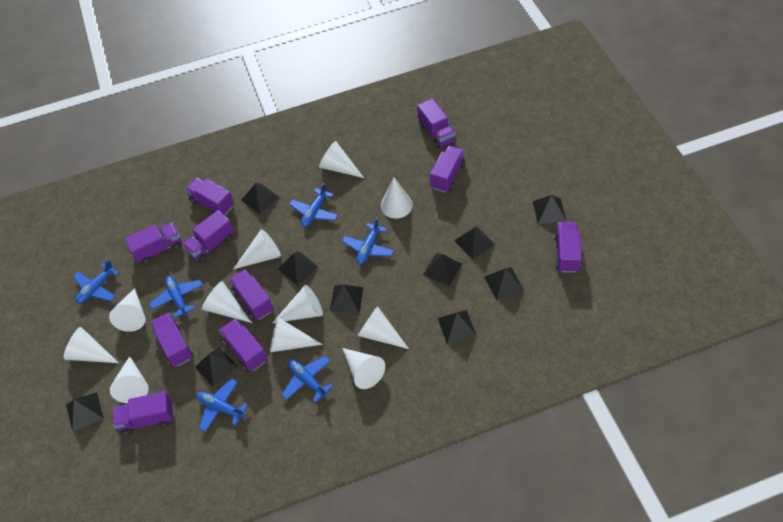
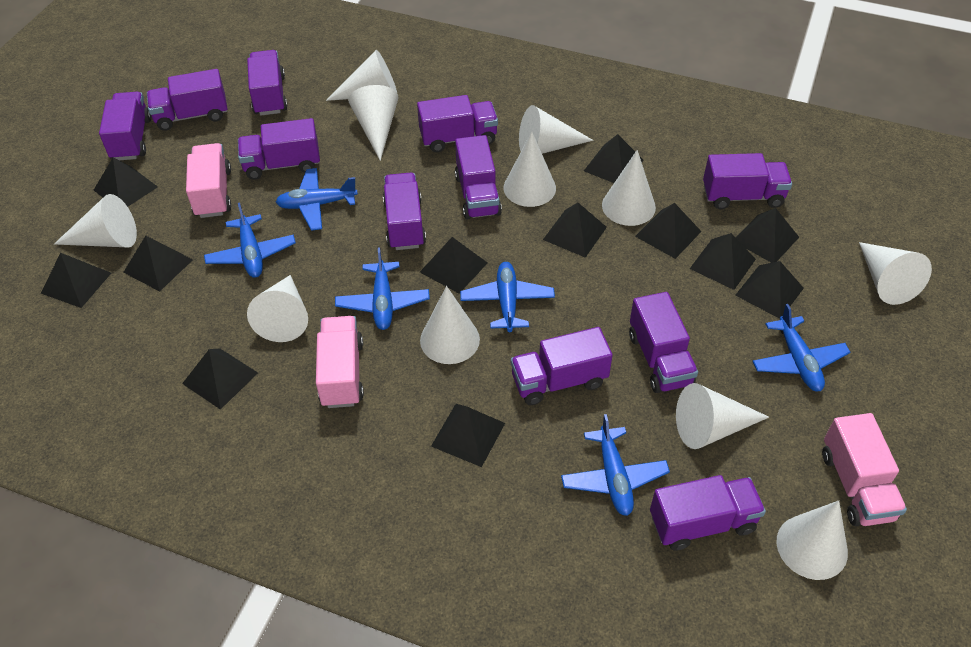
black pyramid: [66,392,104,432] [195,347,238,387] [241,183,280,214] [278,251,318,285] [330,285,364,313] [423,253,462,286] [438,310,477,344] [455,226,495,260] [484,267,524,300] [533,195,566,224] = 10 -> [41,253,111,308] [94,158,158,207] [123,236,193,292] [182,349,258,410] [420,237,487,293] [431,404,505,467] [543,202,607,258] [584,134,644,183] [635,203,702,259] [690,233,756,290] [735,261,804,319] [736,208,799,263] = 12
pink truck: none = 0 -> [186,143,231,218] [316,316,364,408] [822,413,907,526] = 3
purple truck: [113,391,173,435] [125,222,182,265] [151,313,193,367] [182,210,234,263] [185,178,234,215] [219,319,267,372] [229,269,274,320] [417,99,456,149] [430,146,465,193] [554,222,582,273] = 10 -> [99,92,151,160] [147,69,228,131] [238,118,320,180] [247,50,288,116] [383,173,426,250] [417,95,498,152] [455,135,502,220] [511,327,613,405] [629,292,698,393] [650,475,766,551] [703,153,792,209] = 11

